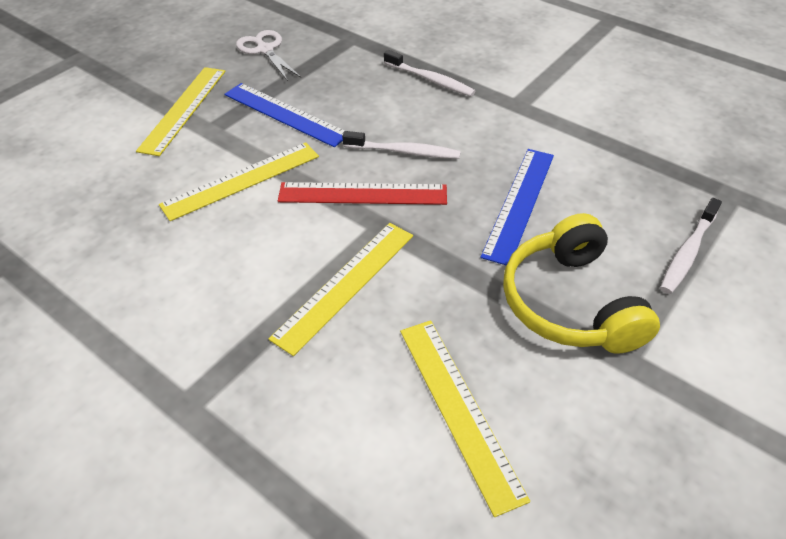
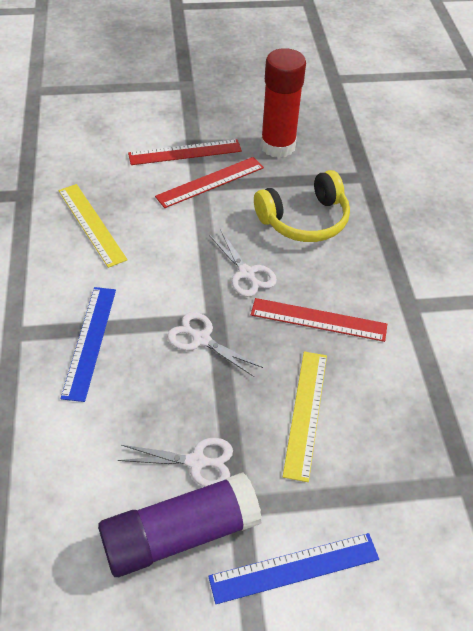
purple glue stick: none = 0 -> [98,472,262,577] = 1
red glue stick: none = 0 -> [260,48,306,158] = 1
red ruler: [278,182,447,205] = 1 -> [128,139,242,165] [155,157,264,208] [251,298,387,342] = 3
white scissors: [236,30,301,81] = 1 -> [118,438,233,487] [167,312,263,377] [209,229,277,297] = 3
white toothbrush: [342,131,461,159] [384,50,475,96] [660,198,722,294] = 3 -> none = 0
yellow ruler: [136,67,226,156] [159,142,319,221] [269,223,413,356] [400,320,530,517] = 4 -> [59,184,128,268] [283,351,327,482] = 2

